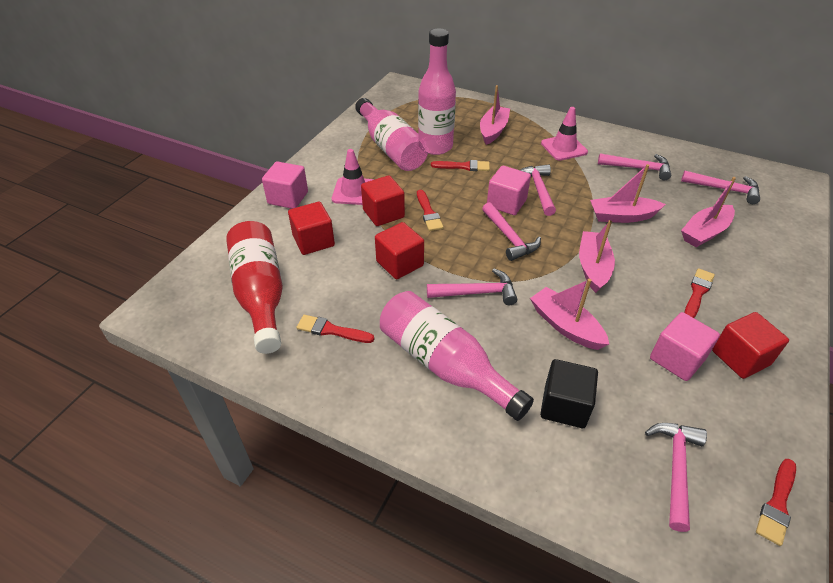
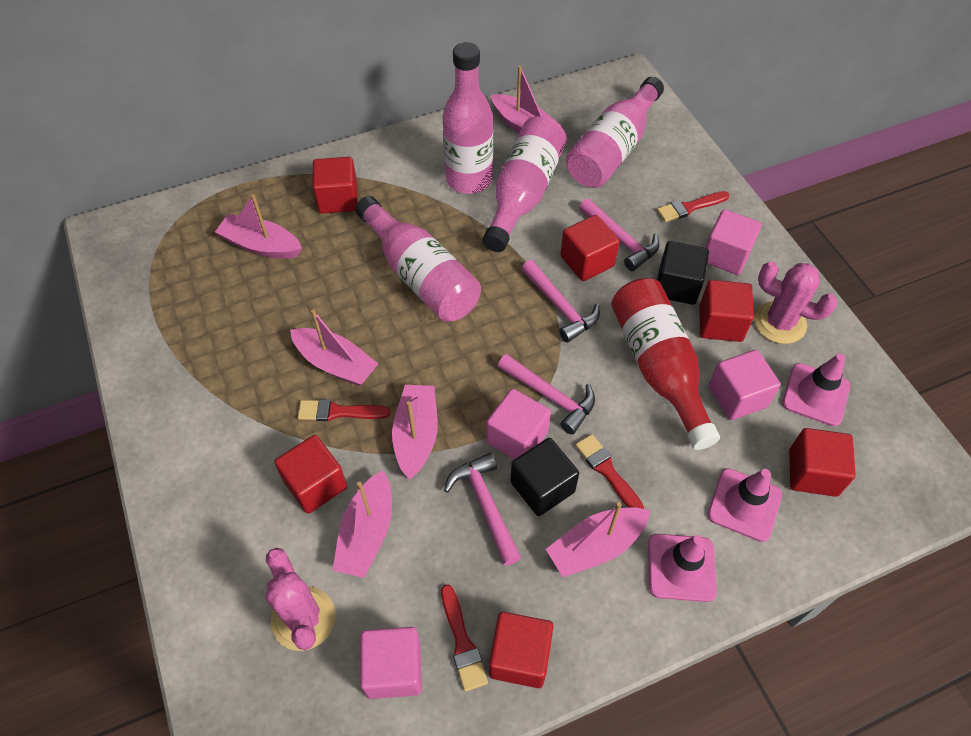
black cube: [540,359,598,428] = 1 -> [510,438,579,516] [657,241,709,305] = 2
pink boat: [480,85,510,145] [530,279,609,350] [579,220,615,293] [590,164,666,223] [681,177,736,247] = 5 -> [215,194,302,259] [290,309,378,386] [333,470,392,578] [392,385,438,480] [491,65,561,133] [546,502,650,577] = 6
pink bottle: [355,98,429,171] [380,291,534,421] [418,28,456,155] = 3 -> [355,196,481,322] [443,42,493,194] [483,116,567,252] [566,77,664,188] = 4
pink cactus: none = 0 -> [266,548,336,651] [754,261,838,344] = 2
pink cube: [262,161,308,209] [487,166,531,215] [650,312,720,381] = 3 -> [360,627,422,699] [486,389,551,459] [705,209,762,275] [709,350,781,420] = 4
pink hammer: [427,269,517,305] [482,202,541,261] [520,164,556,216] [598,154,671,180] [645,423,707,532] [681,171,760,204] = 6 -> [444,452,521,566] [498,354,595,434] [521,260,600,343] [579,199,660,271] = 4
pink traffic cone: [332,149,373,205] [541,107,588,161] = 2 -> [648,534,717,602] [708,468,782,542] [782,354,850,426] = 3
red brush: [296,315,374,343] [417,190,444,231] [431,160,490,171] [684,268,715,318] [756,459,796,546] = 5 -> [298,399,390,421] [441,584,488,692] [575,434,644,509] [657,191,730,222] = 4
red cube: [288,202,335,255] [361,175,405,226] [375,222,424,279] [712,312,789,379] = 4 -> [274,435,347,514] [313,157,358,214] [489,612,554,688] [560,215,620,281] [699,280,754,342] [789,428,856,497] = 6

